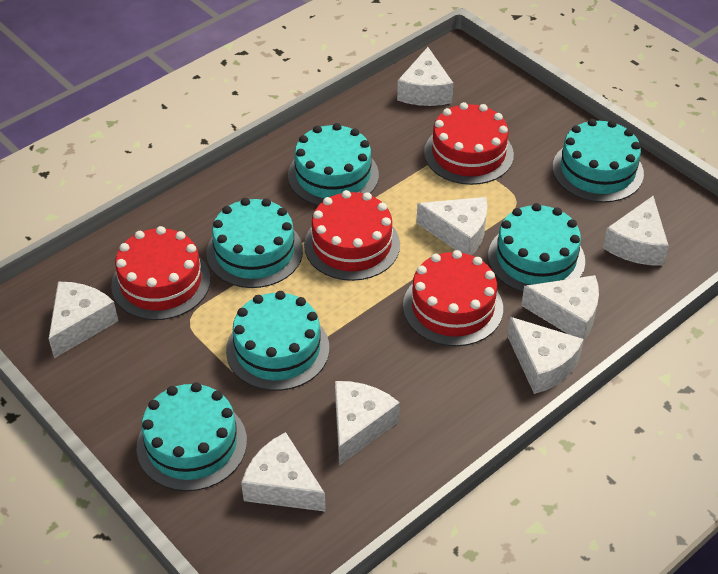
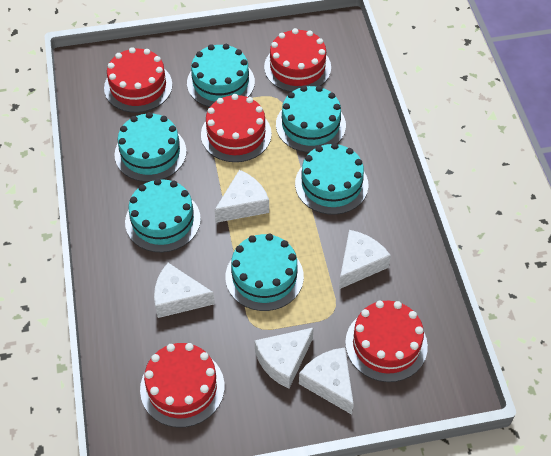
red cake: [111,226,210,320] [304,190,400,281] [403,250,503,346] [424,102,514,185] = 4 -> [104,47,172,113] [140,343,224,428] [201,94,272,162] [264,28,331,92] [345,301,428,382] = 5
white cheese: [49,282,118,358] [241,432,326,512] [335,381,400,466] [397,47,453,106] [416,197,487,255] [508,317,584,394] [521,275,599,340] [603,196,669,266] = 8 -> [154,263,215,318] [214,170,269,223] [255,327,314,389] [299,347,354,415] [339,230,391,289] = 5

